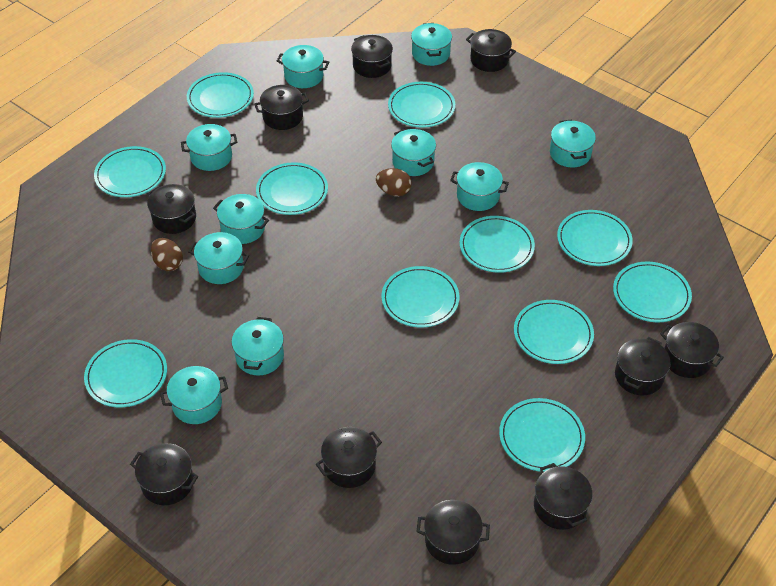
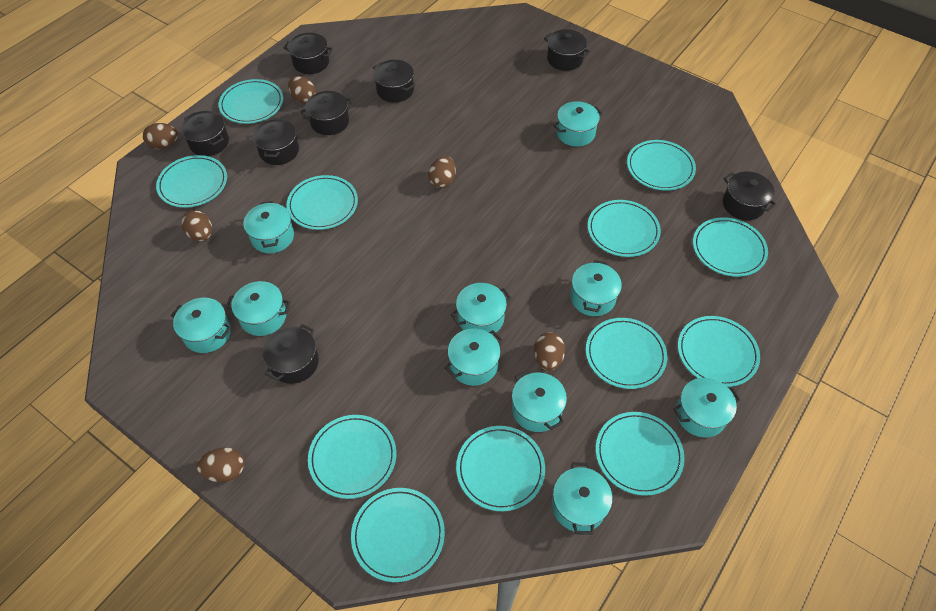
black pot: [130,443,198,505] [147,184,196,234] [254,85,309,130] [316,427,382,488] [351,35,393,78] [416,500,490,565] [466,29,516,72] [534,463,593,530] [615,337,671,395] [660,322,724,378] = 10 -> [181,111,229,156] [253,118,299,165] [262,324,319,384] [284,33,333,74] [300,91,354,135] [373,60,415,103] [544,29,590,71] [723,172,777,220] = 8
brown egg: [151,238,183,271] [376,168,412,196] = 2 -> [143,123,178,149] [181,210,212,242] [197,447,244,482] [288,76,316,104] [428,156,456,188] [534,332,565,371] = 6
turquoise plate: [84,339,167,407] [94,146,166,197] [187,72,254,118] [256,162,328,215] [382,266,460,327] [388,82,455,128] [460,216,535,273] [499,398,585,472] [514,300,594,364] [557,210,633,266] [613,261,692,322] = 11 -> [156,155,227,208] [219,79,283,124] [287,175,358,230] [308,415,396,499] [351,488,445,582] [456,426,545,511] [586,318,667,389] [588,200,661,257] [596,412,685,496] [627,140,696,191] [678,316,760,387] [693,217,768,277] = 12

